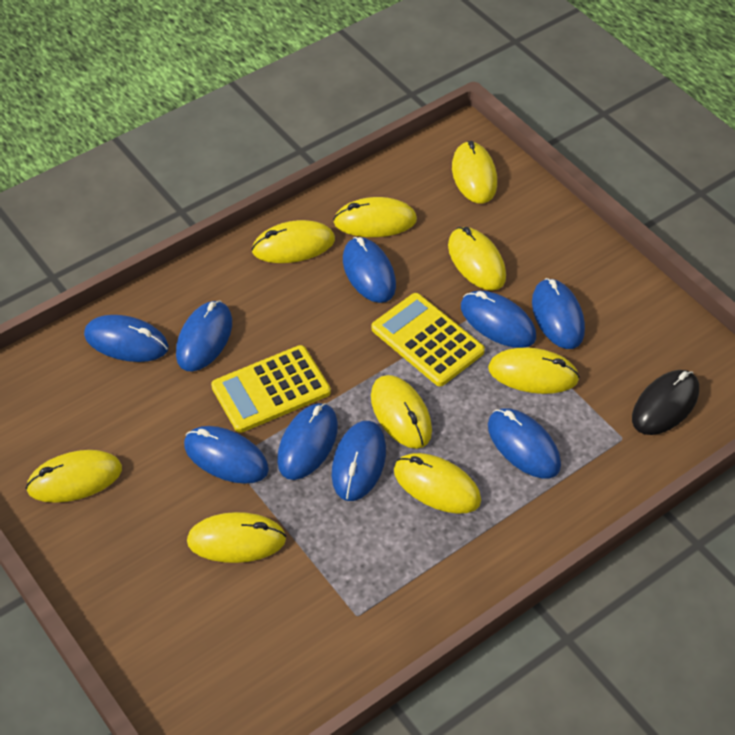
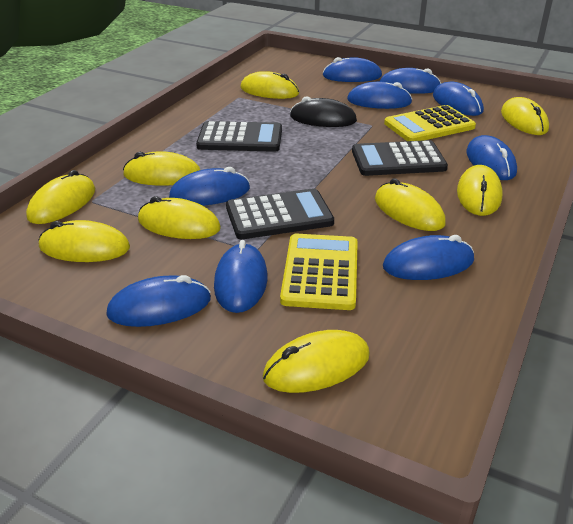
black calculator: none = 0 -> [196,121,282,152] [226,188,334,239] [352,140,448,176] = 3

